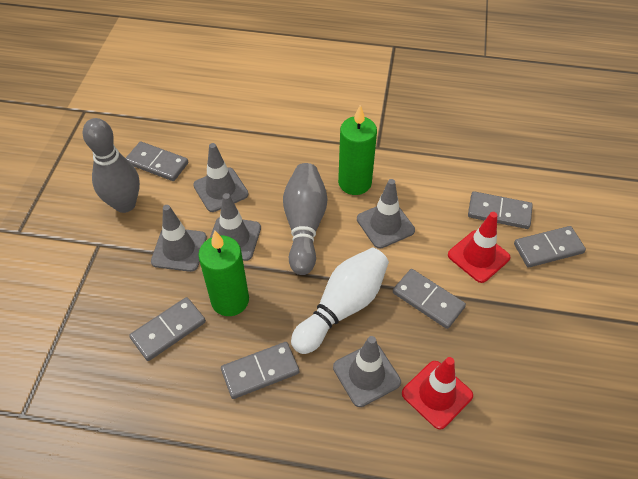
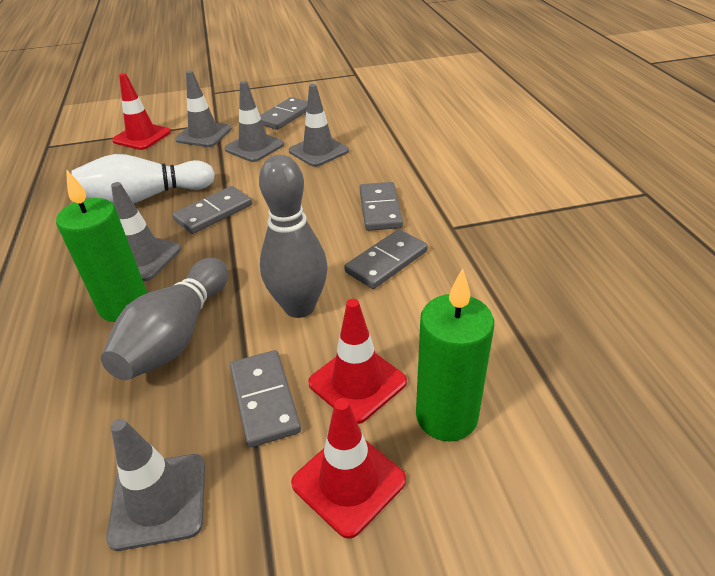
grey domino: [126,141,188,181] [129,297,206,361] [221,342,299,399] [393,269,466,329] [468,191,533,229] [514,226,586,267] = 6 -> [172,186,252,234] [230,350,301,447] [260,97,308,130] [344,229,428,289] [360,182,403,231] = 5
red traffic cone: [402,357,473,430] [448,212,510,283] = 2 -> [112,73,171,150] [291,398,406,539] [308,299,407,424] = 3

